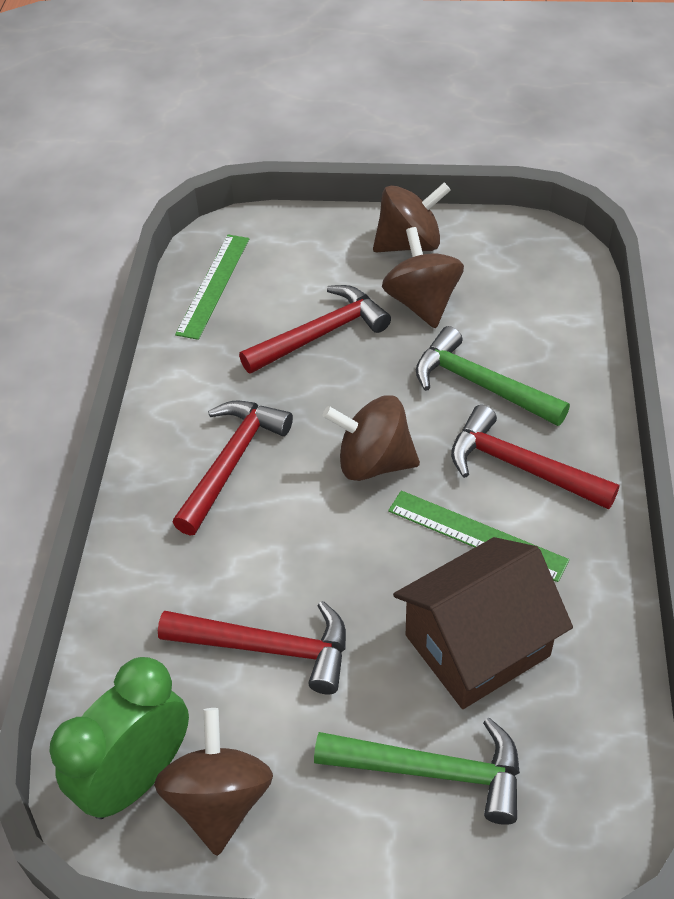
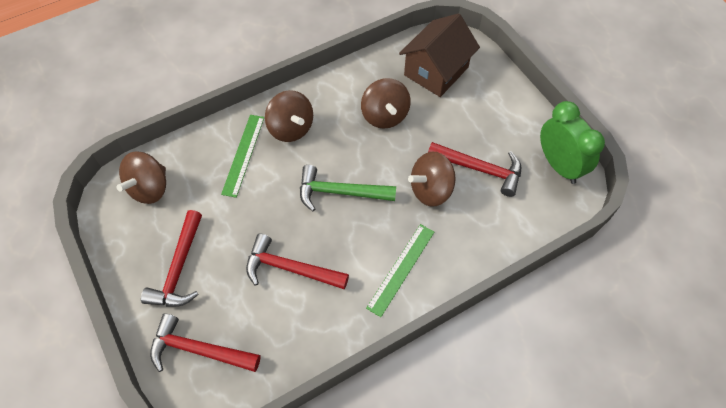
green hammer: [314,718,520,825] [416,326,570,426] = 2 -> [300,165,396,211] = 1

